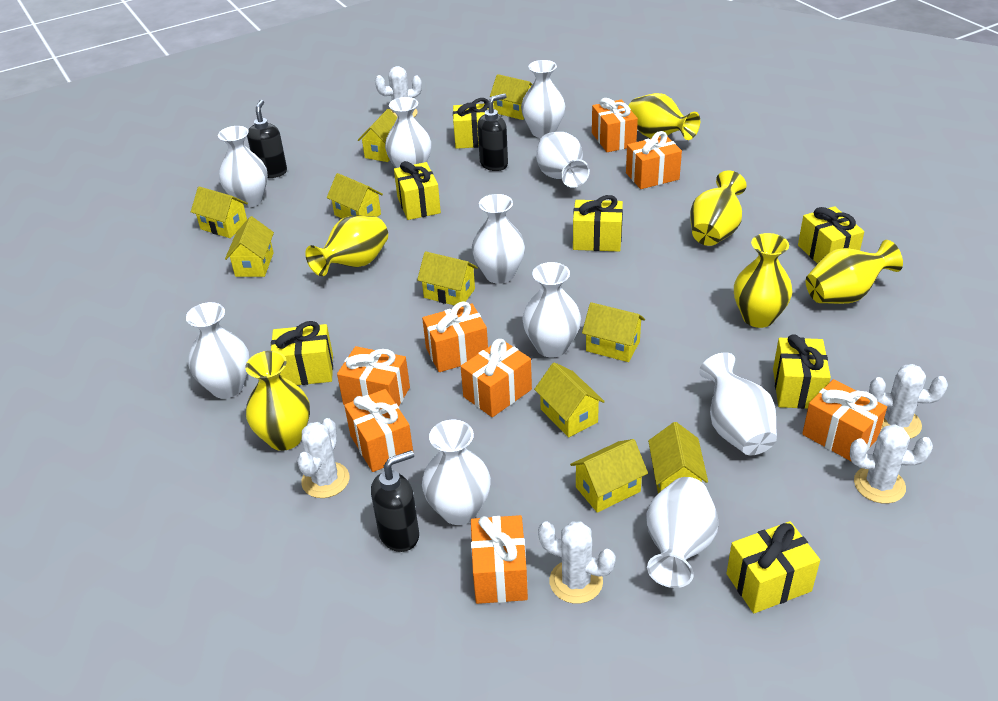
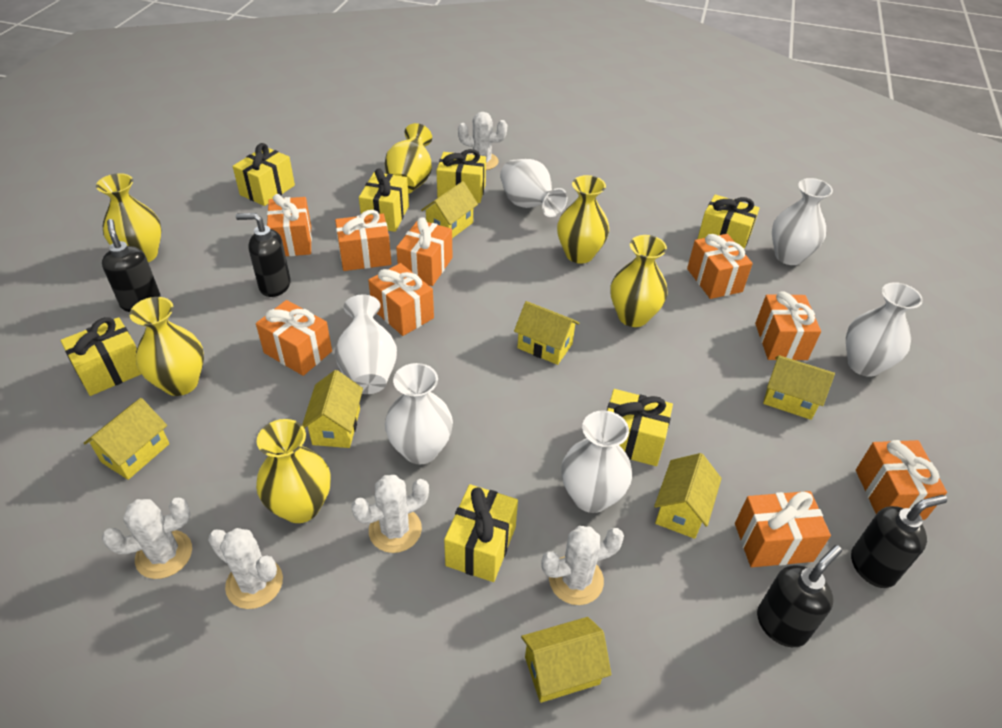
black soap dispenser: [247,100,287,178] [371,450,419,552] [477,93,508,171] = 3 -> [102,219,161,312] [236,213,291,297] [757,545,842,647] [851,495,947,588] = 4
orange gift: [337,346,410,407] [344,389,413,472] [422,301,488,372] [461,339,532,417] [471,515,528,604] [592,98,638,152] [626,131,682,189] [802,379,887,462] = 8 -> [256,300,332,376] [267,194,312,256] [335,210,392,271] [368,263,434,336] [396,217,453,286] [687,234,753,299] [735,491,831,567] [755,291,821,360] [856,440,947,520] = 9
white vase: [186,302,250,399] [218,126,268,208] [385,97,431,168] [422,420,491,525] [472,194,525,284] [521,60,566,138] [522,262,581,358] [536,132,590,188] [646,477,718,588] [699,352,777,455] = 10 -> [335,294,397,394] [385,363,453,465] [500,159,568,217] [561,410,632,513] [772,178,833,265] [846,282,923,377] = 6
yellow house: [191,186,248,238] [225,216,274,277] [327,173,383,218] [358,109,397,162] [417,251,478,305] [490,74,532,120] [534,362,605,437] [570,439,648,513] [582,302,645,362] [648,422,708,493] = 10 -> [84,398,169,480] [302,370,363,448] [421,181,478,238] [514,301,580,365] [521,617,611,703] [654,453,722,539] [763,355,835,420] = 7

